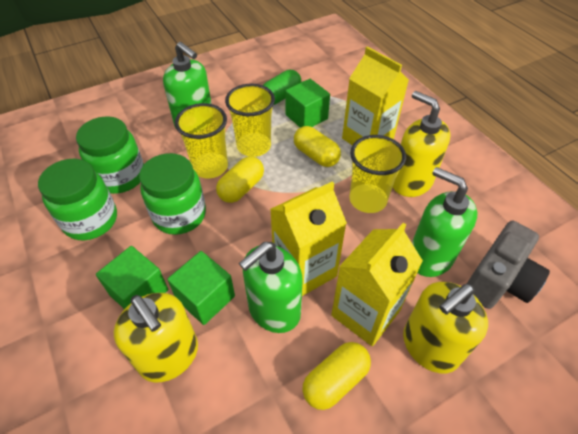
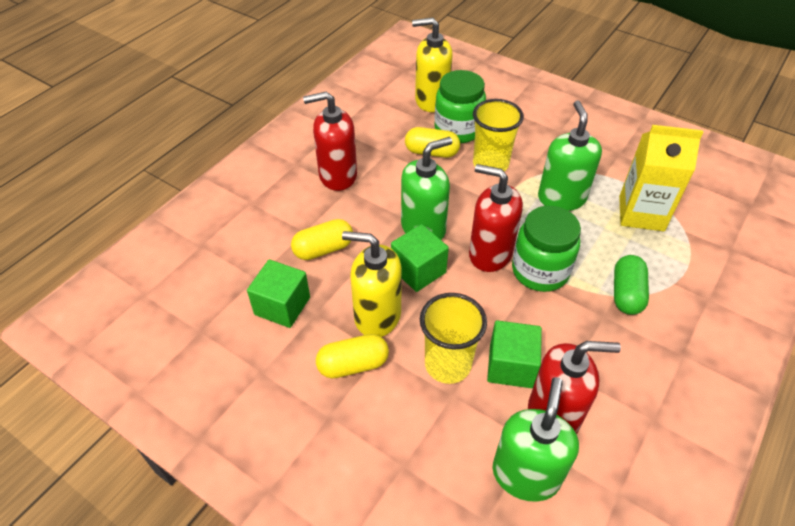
green jar: [38,159,117,240] [76,116,144,194] [139,153,206,235] = 3 -> [434,70,486,143] [512,206,581,292] = 2
grey camera: [467,221,550,309] = 1 -> none = 0
red soap dispenser: none = 0 -> [303,91,357,191] [469,164,523,272] [528,341,621,434] = 3
yellow carton: [270,181,347,296] [331,223,423,346] [342,46,409,145] = 3 -> [619,125,703,231] = 1
yellow cup: [175,103,228,178] [225,84,275,157] [349,135,406,213] = 3 -> [420,293,487,384] [473,99,524,172] = 2
yellow soap dispenser: [114,293,198,383] [393,91,450,197] [403,282,488,373] = 3 -> [342,231,402,337] [412,18,453,112] = 2

